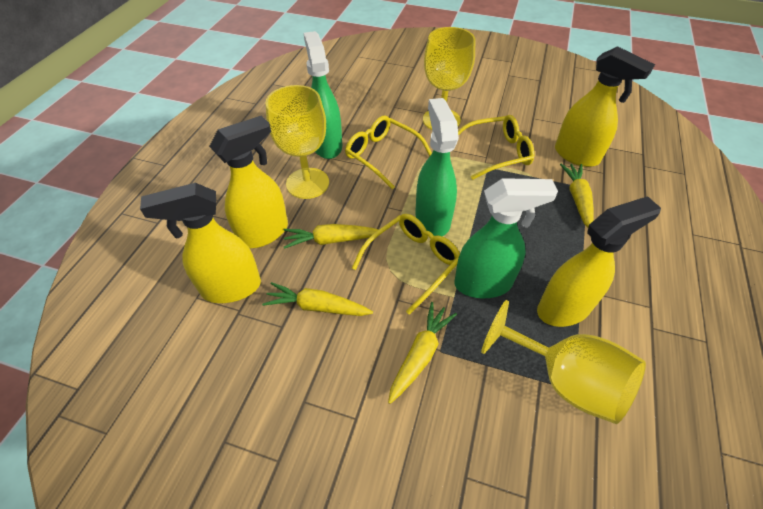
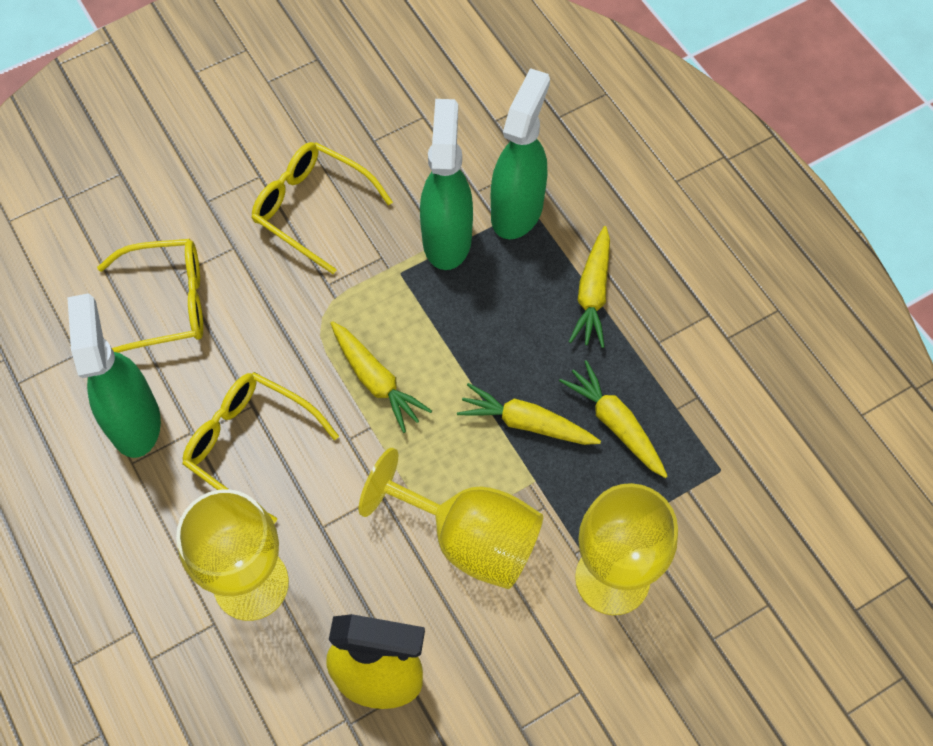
yellow spray bottle: [140,183,261,303] [209,116,288,248] [537,196,661,327] [555,46,655,167] = 4 -> [326,614,425,709] = 1

